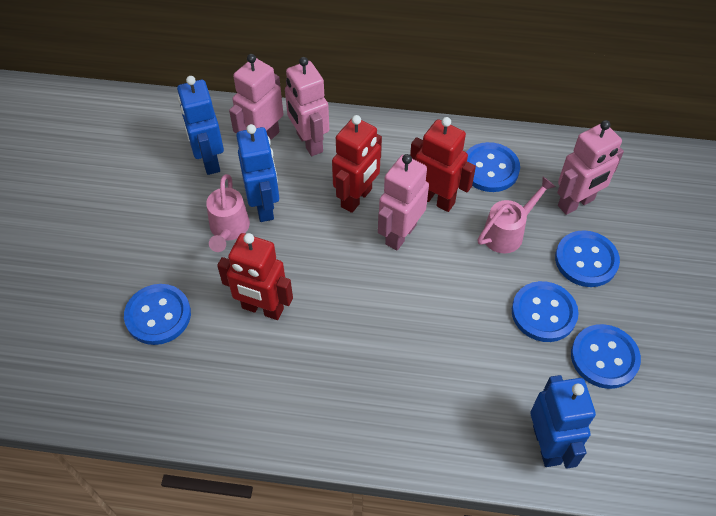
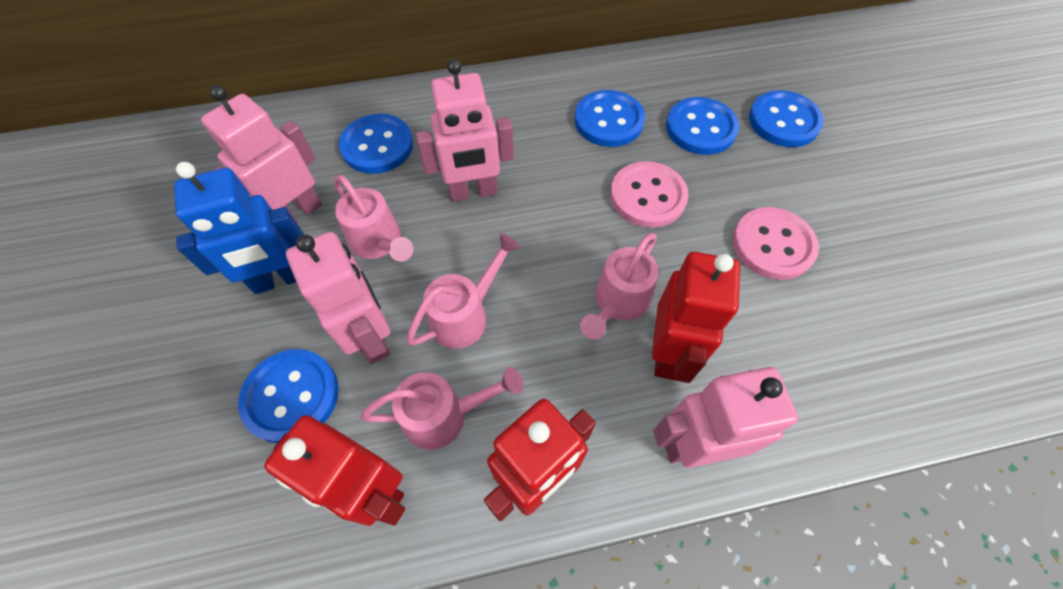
blue robot: [177,76,224,175] [236,124,279,222] [530,375,596,469] = 3 -> [174,162,305,294] = 1
pink button: none = 0 -> [610,161,688,228] [733,207,819,280] = 2
pink watering can: [206,174,250,252] [477,177,556,253] = 2 -> [334,175,413,262] [360,367,523,450] [406,233,521,349] [580,233,659,340] = 4

